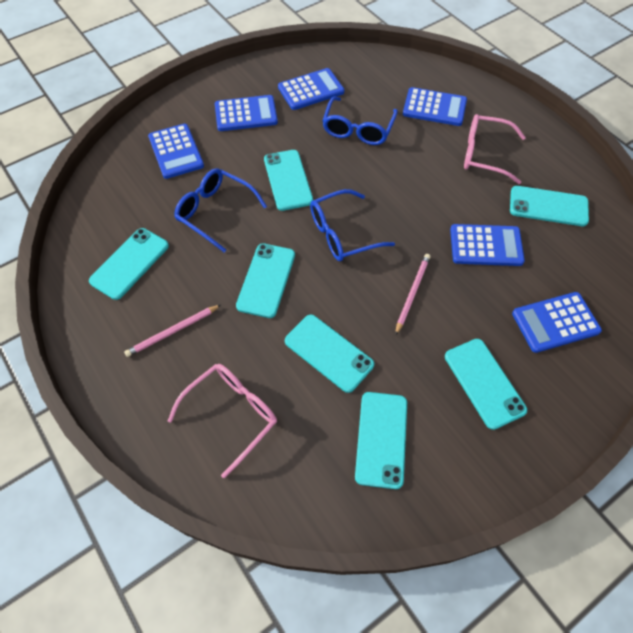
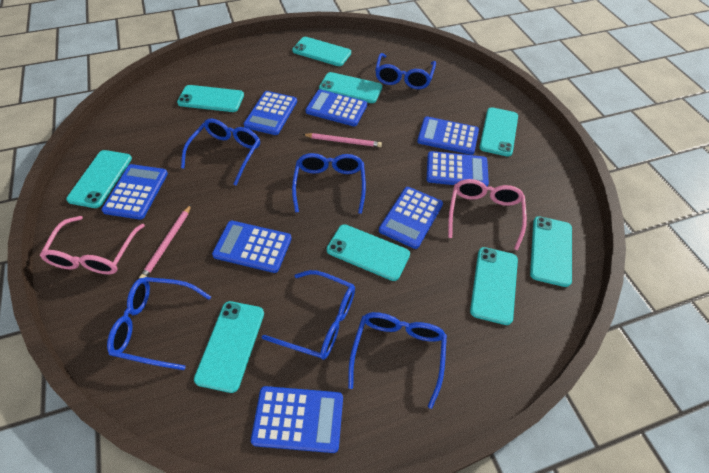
blue calculator: [148,124,204,179] [215,95,278,131] [278,68,344,110] [403,87,467,126] [450,224,525,266] [512,292,602,353] = 6 -> [101,164,168,220] [212,221,292,273] [244,91,297,135] [251,386,343,453] [305,89,367,126] [379,187,443,249] [417,116,479,155] [427,151,489,187] = 8
blue glasses: [174,168,267,252] [310,189,395,261] [322,97,398,145] = 3 -> [107,277,211,370] [181,118,260,185] [262,270,355,360] [292,153,366,214] [348,312,447,409] [375,53,436,89] = 6
turquoise phone: [89,228,169,300] [236,243,295,318] [264,150,313,211] [285,314,374,393] [355,392,407,489] [445,339,527,430] [510,186,589,226] = 7 -> [66,150,132,208] [177,85,244,112] [194,301,264,393] [292,37,351,66] [319,72,382,103] [327,224,410,281] [470,247,518,325] [479,107,518,157] [530,216,572,287] = 9

